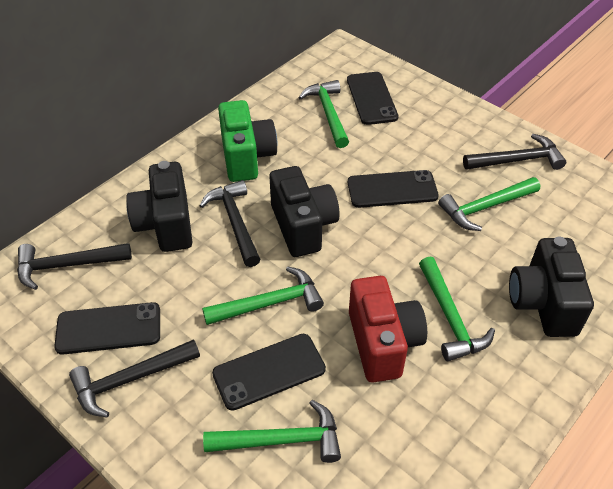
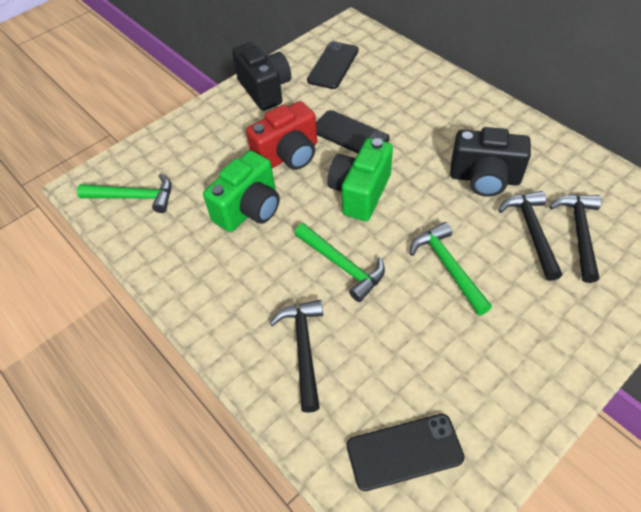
black camera: [126,161,192,252] [270,166,340,257] [509,237,594,337] = 3 -> [232,42,291,111] [450,127,531,197] = 2
black hammer: [17,243,132,290] [69,339,200,417] [199,180,261,267] [463,134,566,170] = 4 -> [269,300,323,413] [498,191,562,281] [549,195,601,283] = 3
black phone: [54,302,160,355] [212,334,326,411] [347,72,398,125] [348,170,439,208] = 4 -> [307,41,359,89] [316,110,390,153] [347,414,465,491] = 3
green camera: [218,100,277,182] = 1 -> [203,151,280,232] [328,138,393,221] = 2
green hammer: [202,266,324,325] [203,400,341,463] [298,80,349,148] [419,257,495,361] [438,177,540,231] = 5 -> [77,173,171,213] [295,223,385,302] [410,222,492,315] = 3

